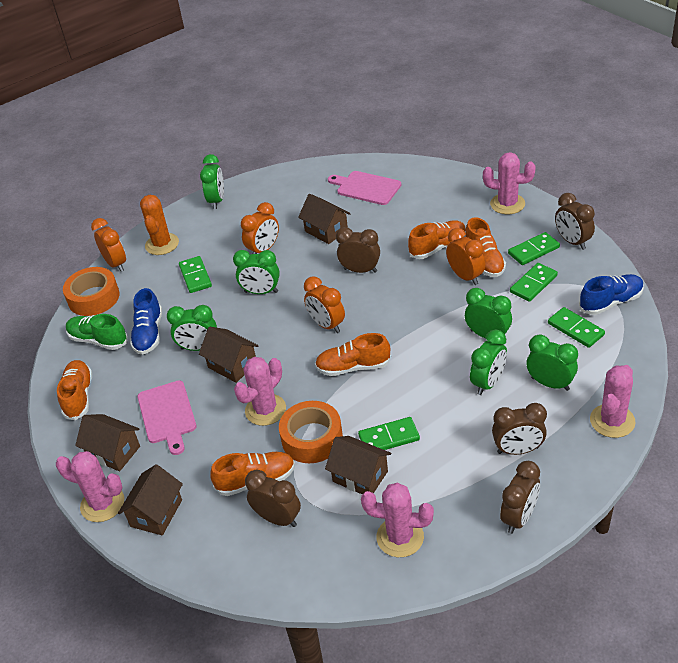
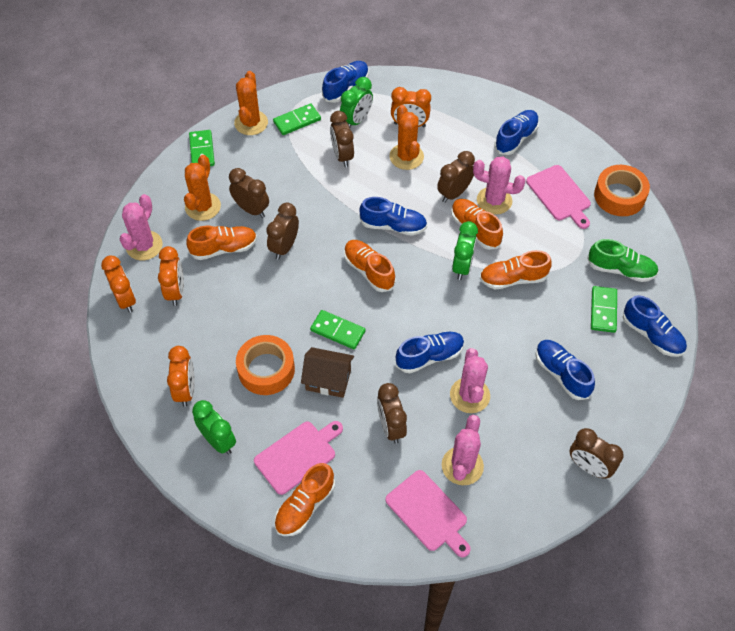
blue shoe: [130,288,162,355] [579,274,644,315] = 2 -> [322,61,369,103] [359,197,427,236] [396,332,464,373] [494,110,539,155] [536,340,595,400] [623,295,687,357] = 6
brown clock: [245,470,301,527] [336,227,380,273] [492,403,547,455] [500,461,540,534] [555,193,595,250] = 5 -> [229,168,269,218] [266,203,299,260] [330,111,354,167] [377,383,407,444] [437,151,475,203] [570,428,624,479] = 6
brown house: [75,414,140,471] [118,464,183,535] [199,327,259,383] [298,194,351,244] [325,436,391,495] = 5 -> [301,347,354,398] = 1
green clock: [167,305,217,351] [200,154,224,209] [233,250,280,294] [465,288,512,338] [470,330,507,395] [527,335,578,391] = 6 -> [192,400,236,455] [340,77,373,128] [452,221,478,280] = 3
green domino: [179,256,212,293] [358,417,420,450] [508,232,560,265] [510,263,558,302] [548,307,605,348] = 5 -> [189,130,215,166] [273,103,321,135] [310,310,366,349] [591,286,617,333] = 4
orange cactus: [140,195,179,255] = 1 -> [184,155,221,221] [234,71,268,135] [389,105,424,170] = 3
pink cactus: [56,451,124,522] [234,357,286,426] [361,483,434,557] [483,152,536,214] [590,365,636,438] = 5 -> [119,194,163,260] [442,415,484,485] [450,348,490,413] [473,156,526,215] = 4
pink cutting board: [137,381,197,455] [328,171,401,205] = 2 -> [254,421,343,495] [385,470,471,557] [526,165,591,229] = 3

